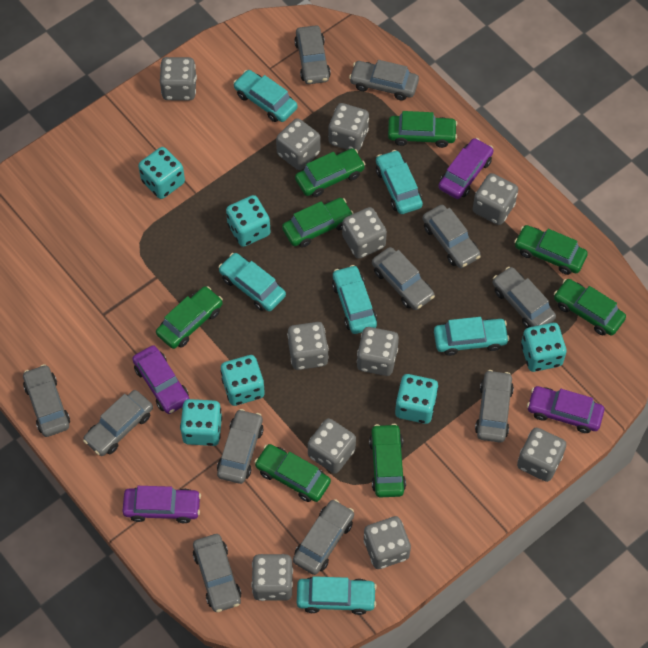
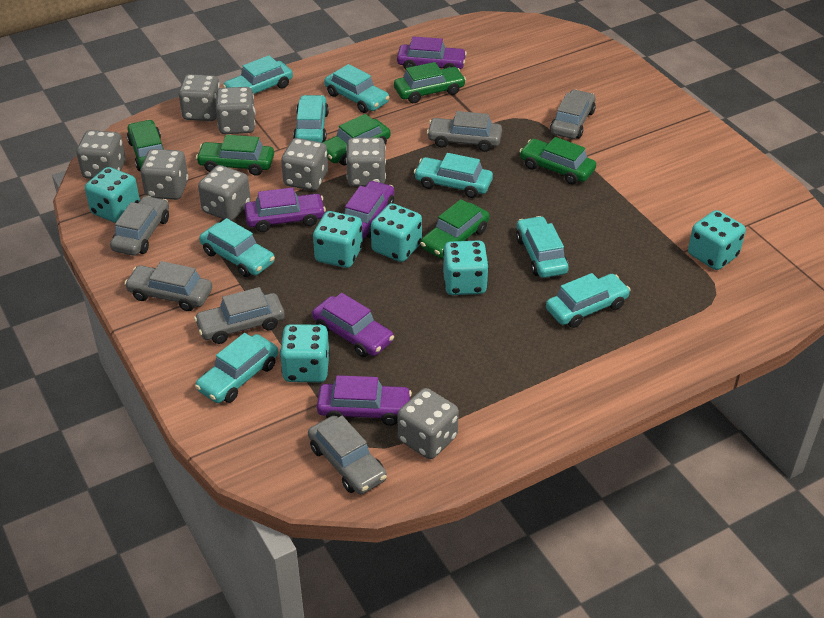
green car: [156,286,223,349] [254,444,331,502] [282,198,354,247] [295,148,366,197] [369,424,406,497] [388,111,457,148] [514,225,588,275] [554,279,626,336] = 8 -> [127,120,164,171] [196,135,274,176] [322,114,391,165] [394,62,466,103] [420,199,489,258] [519,137,596,185] = 6
grey car: [23,364,70,437] [83,390,153,456] [193,534,242,612] [217,409,264,484] [293,499,354,575] [294,25,331,84] [349,60,419,100] [372,247,435,310] [422,205,481,268] [475,370,514,442] [493,267,556,328] = 11 -> [110,196,169,256] [124,261,212,311] [194,287,285,344] [308,416,387,494] [427,111,502,152] [550,90,596,139] = 6
grey dice: [160,57,197,101] [251,554,293,601] [276,118,321,170] [287,322,329,370] [308,418,356,474] [328,103,369,151] [342,207,387,259] [357,327,399,376] [364,516,411,569] [473,173,518,225] [517,428,566,482] = 11 -> [76,130,125,179] [140,149,188,200] [179,74,220,121] [198,165,251,221] [216,87,256,134] [281,138,328,191] [346,138,386,187] [398,388,459,459] = 8
purple car: [122,486,201,523] [132,345,190,414] [438,138,493,199] [527,386,605,433] = 4 -> [244,187,326,232] [312,293,394,357] [317,375,412,426] [344,180,394,238] [397,36,467,70] = 5
turquoise car: [218,253,286,311] [233,70,298,122] [297,576,377,615] [332,265,377,334] [376,150,423,214] [434,317,509,356] = 6 -> [195,333,278,403] [199,218,275,277] [223,55,293,94] [293,95,329,143] [324,64,390,113] [414,153,493,198] [516,216,569,278] [546,273,631,328] = 8

